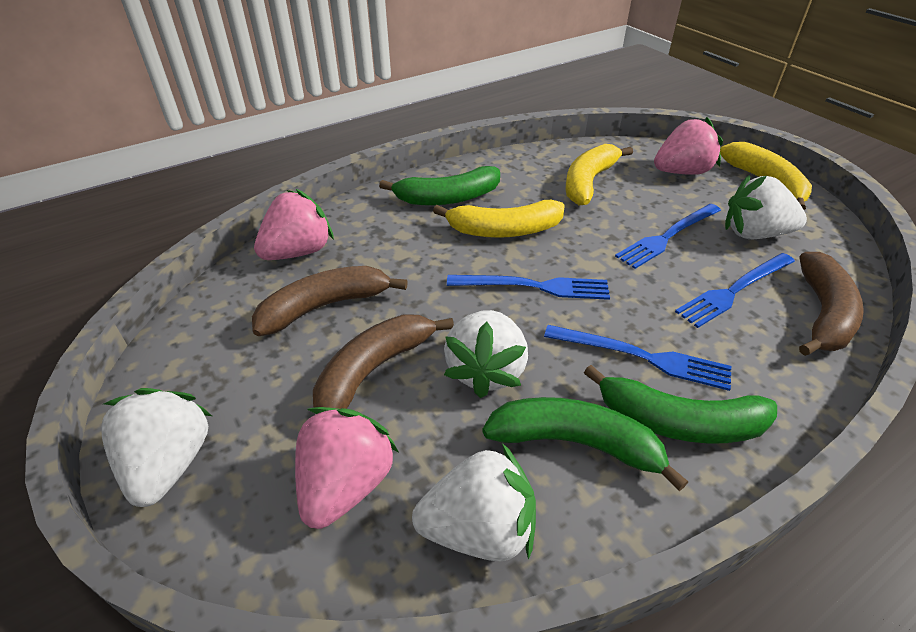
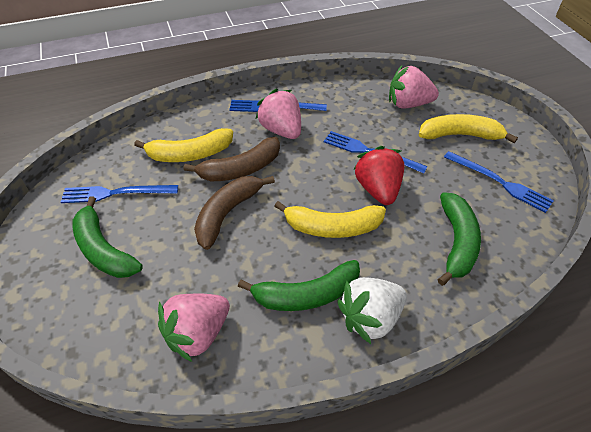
brown banana: [252,266,408,336] [313,314,454,409] [799,252,864,356] = 3 -> [183,137,280,181] [194,176,275,250] = 2
red strawberry: none = 0 -> [353,146,404,205] = 1
white strawberry: [101,388,212,507] [412,443,536,561] [444,310,528,398] [725,175,807,239] = 4 -> [337,277,407,344] = 1

